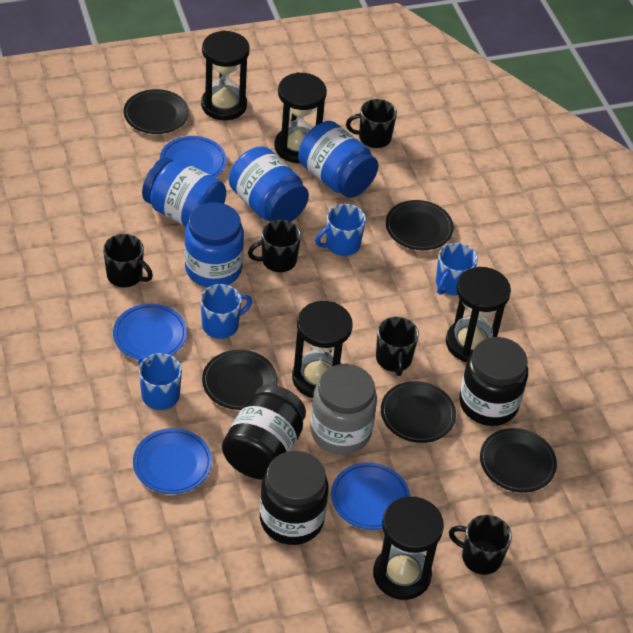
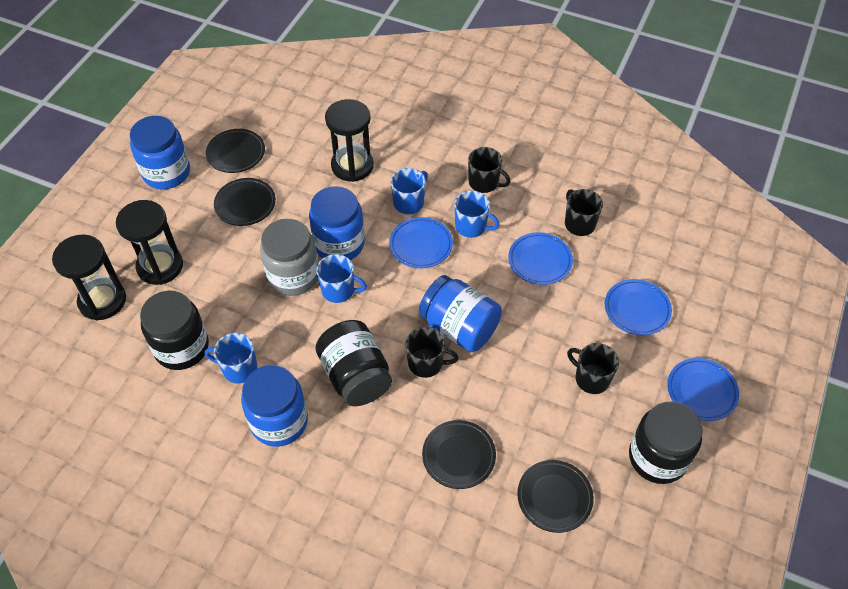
black hourglass: [201,30,250,120] [274,72,327,163] [292,301,353,398] [373,496,444,600] [446,267,511,362] = 5 -> [52,235,126,320] [116,200,183,285] [325,99,374,182] = 3
black mug: [103,234,153,287] [248,220,301,272] [346,99,397,148] [376,317,419,376] [449,515,512,575] = 5 -> [405,327,458,378] [468,147,510,193] [565,189,603,236] [567,343,619,394] = 4
black plate: [124,89,189,134] [202,350,277,410] [381,381,456,443] [386,200,454,250] [480,428,557,493] = 5 -> [206,129,265,173] [214,178,276,226] [422,420,496,489] [517,460,594,533] = 4

